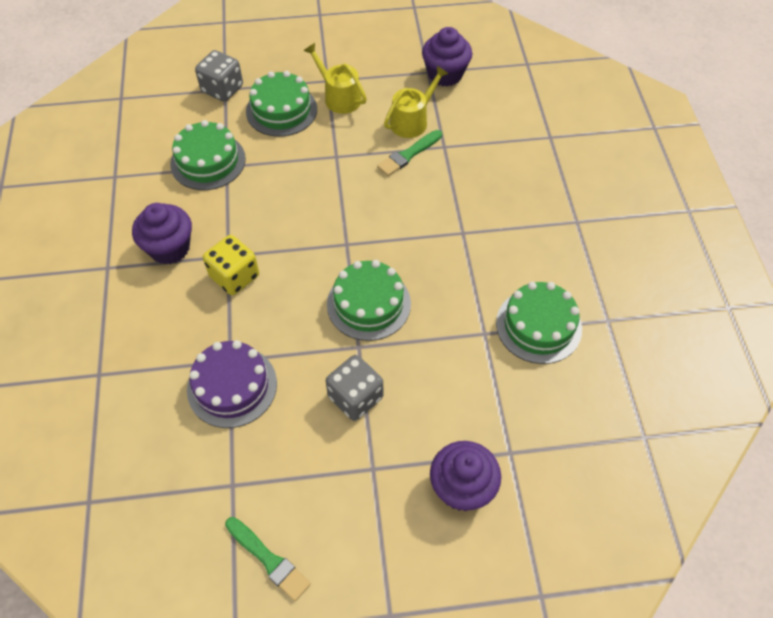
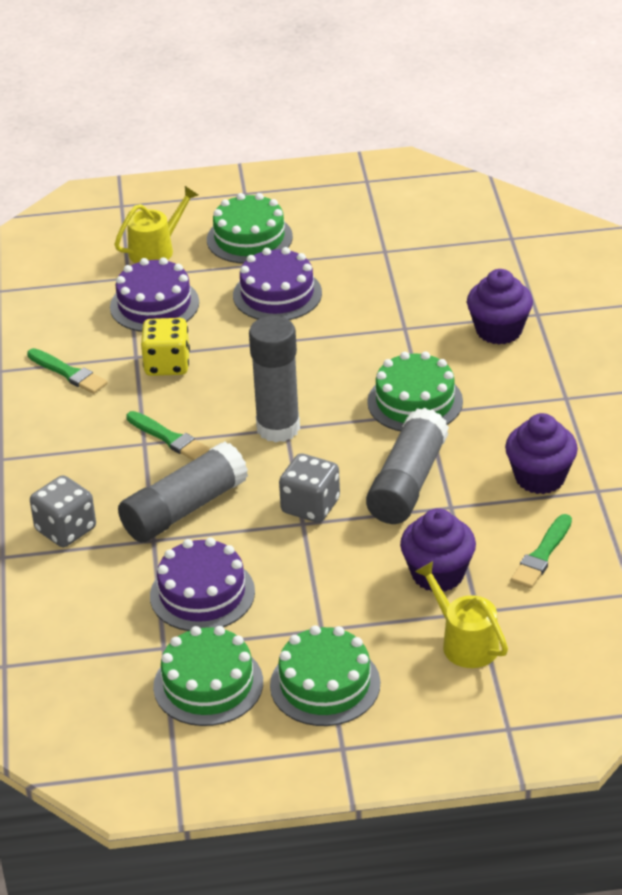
green brush: [225,517,311,601] [377,130,442,176] = 2 -> [27,348,108,394] [126,411,210,460] [511,514,572,589] = 3
grey glue stick: none = 0 -> [118,442,248,543] [249,316,300,442] [366,408,449,524] = 3
purple cake: [187,340,277,428] = 1 -> [110,257,199,332] [150,537,255,631] [233,247,322,320] = 3

